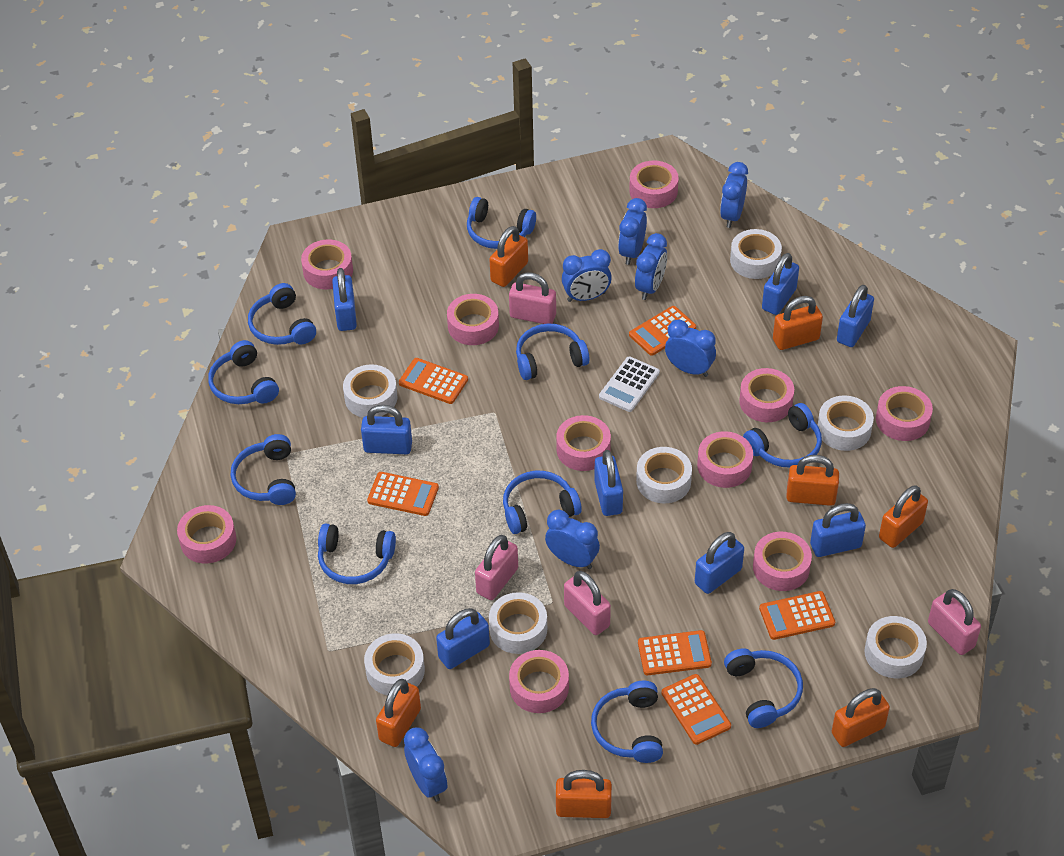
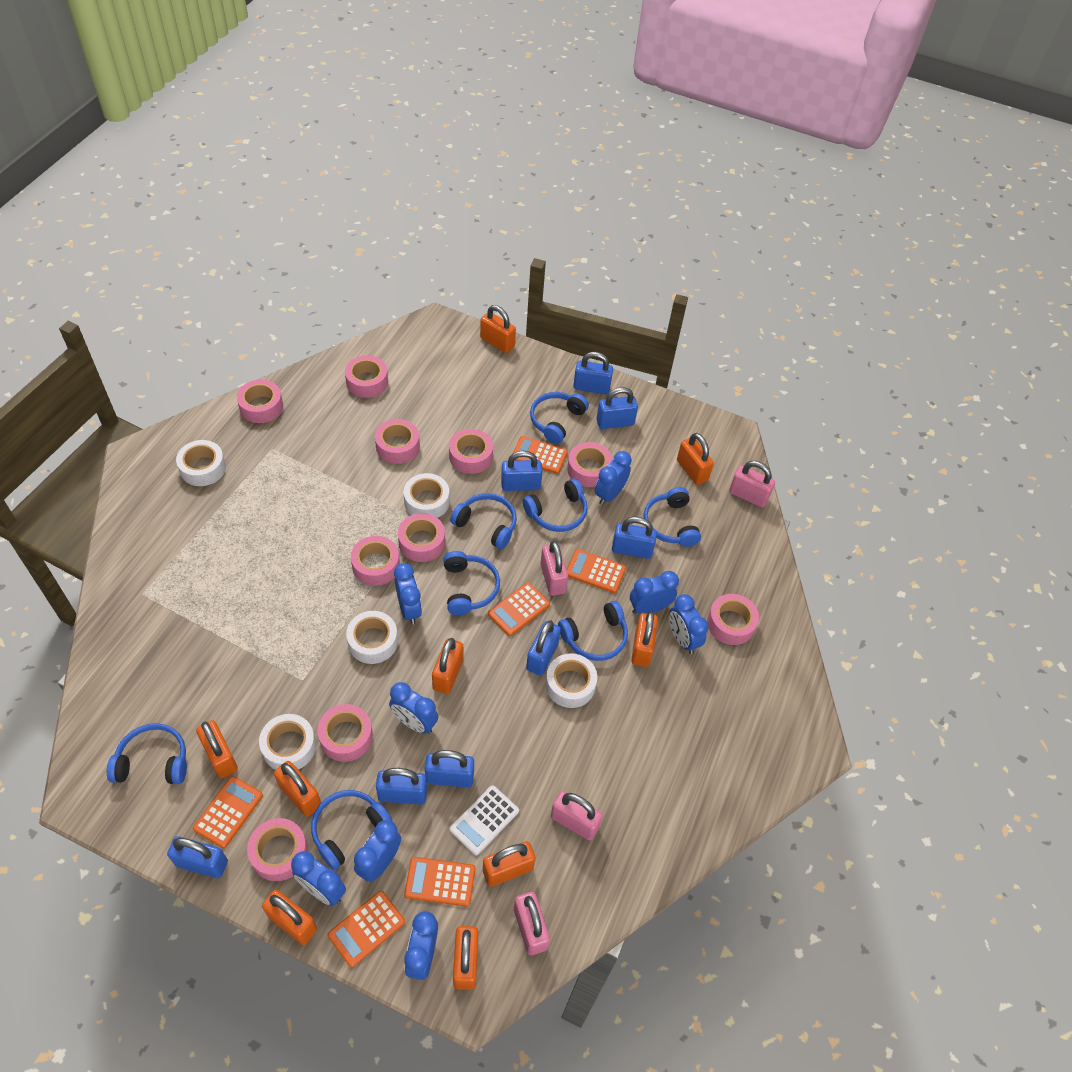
blue clock: [404,727,447,802] [545,510,600,569] [562,249,612,302] [618,198,647,265] [635,233,667,300] [665,319,716,377] [720,162,748,228] = 7 -> [291,851,346,906] [354,820,401,882] [389,682,438,734] [394,563,422,624] [404,911,438,980] [595,451,632,505] [630,571,679,614] [669,594,708,654] = 8
blue headphones: [208,340,279,404] [231,434,296,505] [248,283,316,345] [318,524,396,584] [467,197,536,249] [503,471,582,534] [516,324,590,380] [591,681,663,763] [724,648,803,728] [743,403,822,467] = 10 -> [107,723,187,784] [311,790,392,870] [443,551,500,615] [450,493,517,549] [523,479,588,532] [530,392,589,444] [558,601,628,661] [643,487,701,547] = 8
orange padlock: [376,679,421,747] [490,226,528,287] [556,770,612,818] [773,296,823,350] [786,455,839,506] [832,688,890,747] [879,485,928,548] = 7 -> [196,720,238,778] [262,890,317,945] [274,761,321,817] [432,638,463,694] [453,926,479,990] [480,305,516,353] [483,841,536,887] [631,611,658,667] [677,433,714,485] = 9
white tape: [343,364,397,418] [364,633,425,696] [489,592,547,654] [636,447,692,503] [730,229,782,279] [817,396,874,451] [864,616,927,678] = 7 -> [176,440,226,486] [259,714,316,770] [346,611,398,664] [403,473,449,518] [545,653,597,708] = 5

